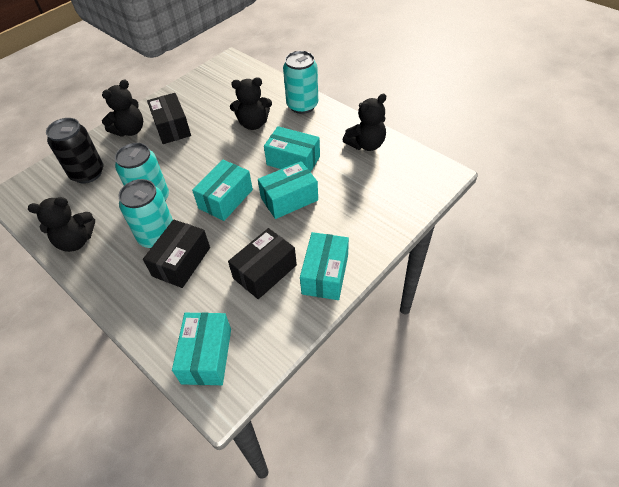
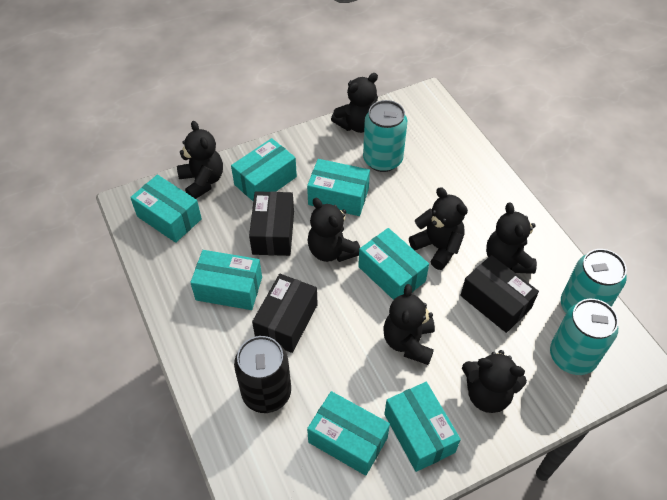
black teddy bear: [28,197,95,252] [102,79,143,136] [230,77,272,130] [343,94,386,151] = 4 -> [177,121,223,199] [307,198,360,262] [331,73,378,133] [383,284,435,365] [409,187,468,270] [462,350,527,413] [486,202,537,274] = 7
turquoise box: [172,312,231,385] [192,160,253,221] [258,161,318,219] [264,126,320,172] [300,232,349,300] = 5 -> [130,175,202,243] [190,250,262,310] [231,138,297,201] [307,159,370,216] [307,391,390,476] [358,228,429,300] [384,382,461,472] = 7

